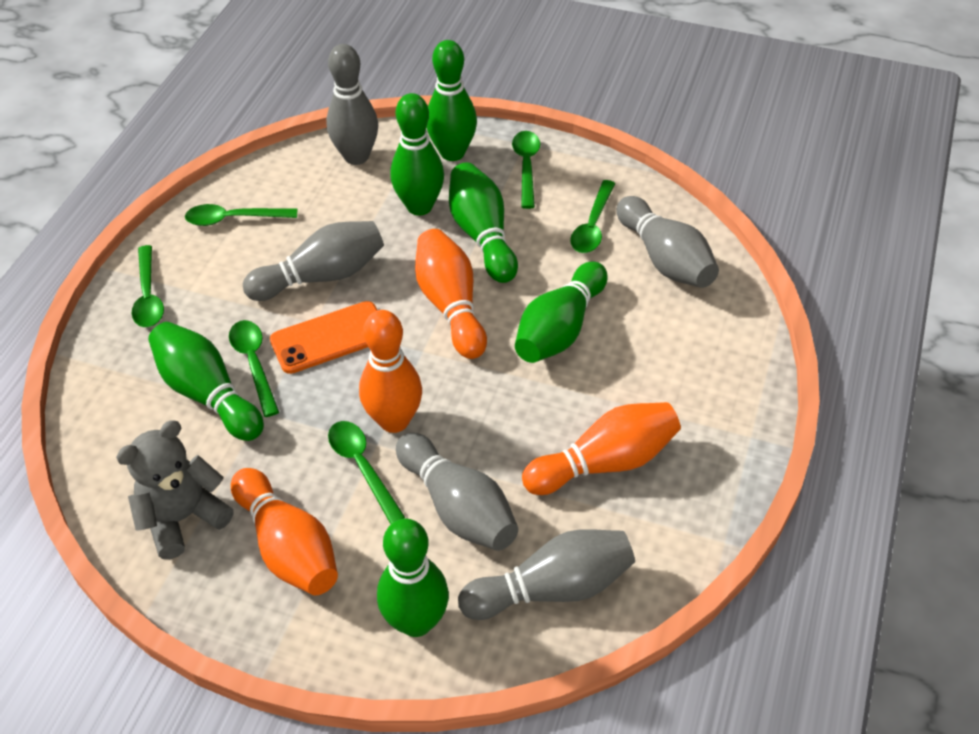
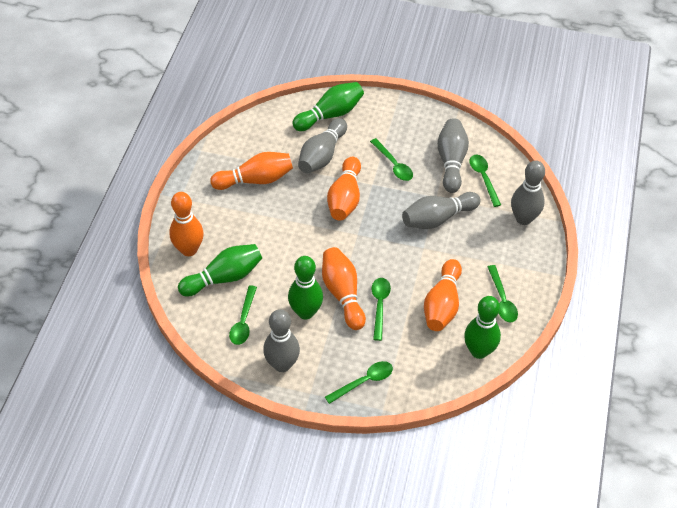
green bowling pin: [148,322,264,441] [377,518,449,637] [390,93,444,216] [426,40,477,161] [449,162,518,283] [515,262,608,363] = 6 -> [178,244,262,297] [288,256,323,319] [292,82,364,131] [464,296,501,359] = 4
grey teddy bear: [116,420,234,559] = 1 -> none = 0
orange bowling pin: [231,468,338,595] [359,310,422,433] [415,229,487,359] [522,402,681,495] = 4 -> [169,192,204,256] [210,152,293,190] [322,247,366,330] [327,157,361,221] [424,259,462,331] = 5
orange phone: [270,301,377,374] = 1 -> none = 0

